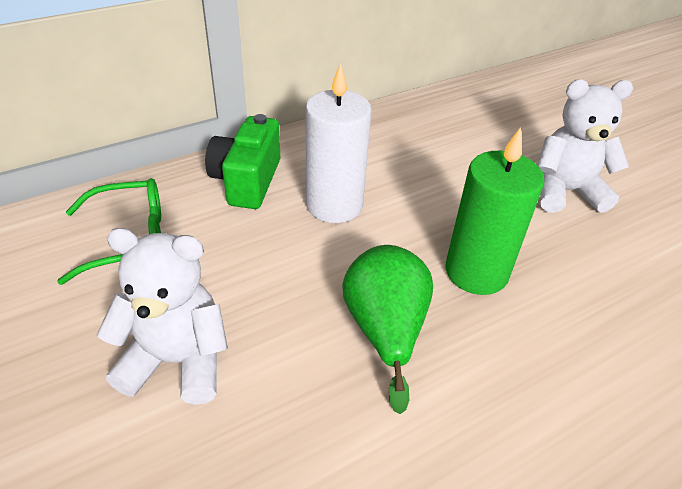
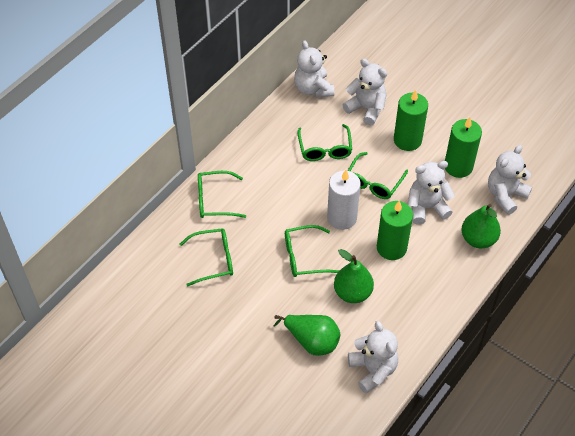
green camera: [205,114,280,209] = 1 -> none = 0
green candle: [446,127,545,295] = 1 -> [377,201,413,260] [394,90,428,151] [445,117,482,178] = 3
green glasses: [57,178,161,285] = 1 -> [180,228,233,287] [198,171,246,218] [285,225,340,277] [298,124,352,161] [348,152,408,199] = 5
green pear: [342,245,433,414] = 1 -> [274,315,340,356] [334,249,374,303] [461,204,501,248] = 3
white teddy bear: [97,228,228,405] [537,79,633,213] = 2 -> [294,41,334,98] [343,58,387,126] [348,321,398,394] [408,161,455,225] [488,145,532,215] = 5

